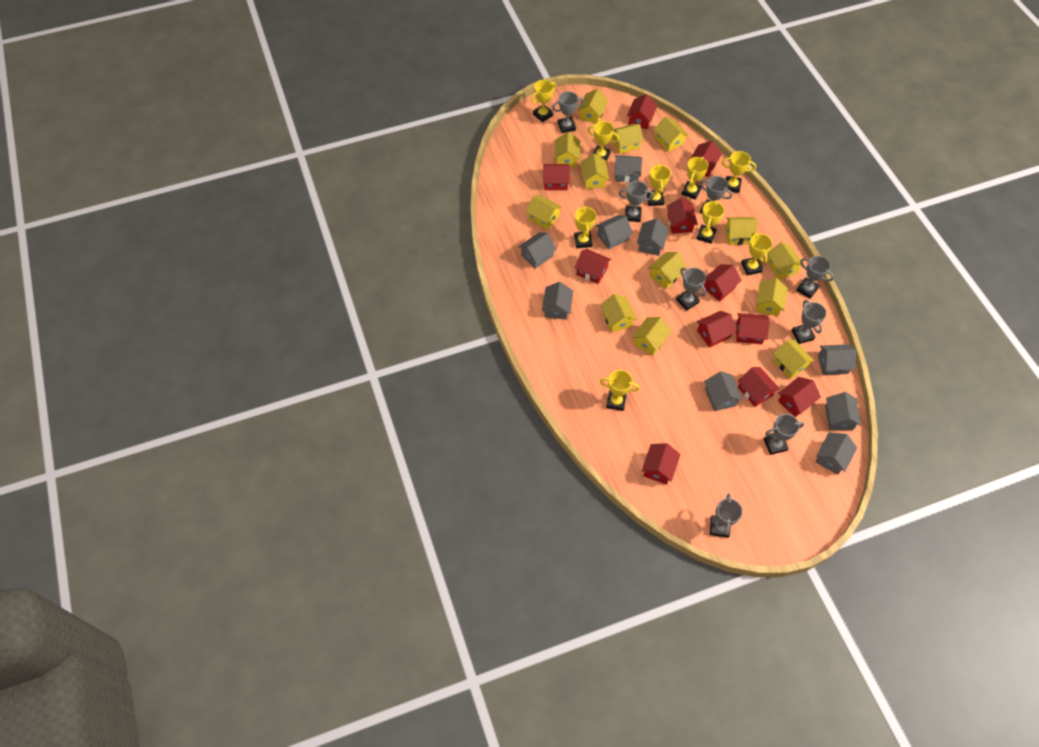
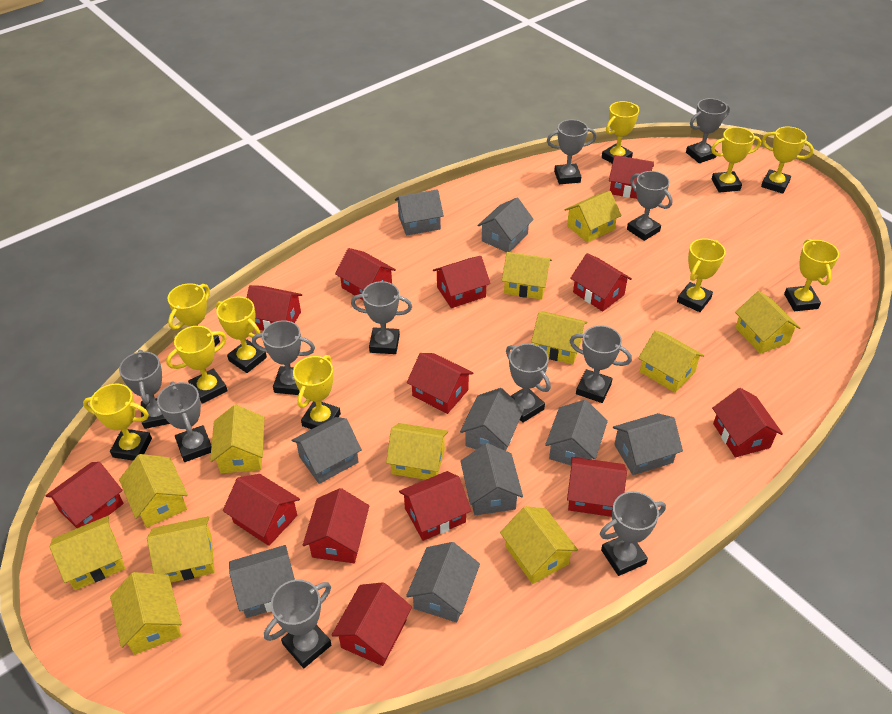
grey trophy: [552,91,584,133] [619,181,654,222] [676,268,706,310] [700,176,732,214] [710,493,743,538] [764,414,804,455] [792,300,827,344] [796,256,834,299] = 8 -> [119,350,170,429] [157,381,211,462] [252,320,315,395] [264,579,331,668] [351,281,412,354] [506,343,551,423] [547,120,597,184] [570,325,632,403] [600,491,666,576] [627,171,673,241] [686,98,730,163] = 11
red house: [543,164,570,190] [575,249,611,284] [627,94,658,129] [642,443,680,485] [667,197,698,234] [690,141,722,177] [697,311,736,348] [704,264,742,301] [736,313,770,344] [738,367,780,407] [778,377,821,417] = 11 -> [45,462,124,528] [223,474,300,546] [247,285,302,331] [303,488,369,563] [331,582,412,666] [335,248,396,300] [399,471,471,541] [407,353,473,414] [433,256,491,308] [567,457,627,517] [571,253,632,311] [609,155,654,199] [712,388,783,457] = 13
yellow house: [526,195,562,230] [554,132,580,167] [577,89,609,124] [580,153,609,189] [600,294,637,332] [612,124,644,154] [632,317,672,356] [648,252,687,289] [654,116,689,152] [725,217,758,245] [756,278,788,316] [767,242,801,280] [773,340,814,379] = 13 -> [50,516,125,590] [110,572,182,655] [119,454,188,528] [147,516,215,582] [210,405,265,473] [386,423,448,480] [500,506,578,584] [502,252,552,300] [531,311,588,364] [565,191,622,243] [638,330,704,393] [735,291,801,354] = 12
yellow trophy: [531,80,556,122] [574,205,596,248] [587,121,619,161] [600,370,640,411] [647,164,671,206] [681,157,708,200] [696,201,724,244] [722,151,756,193] [741,232,772,276] = 9 -> [83,383,152,461] [166,326,228,404] [168,283,220,347] [216,296,267,373] [293,355,341,429] [602,101,639,164] [677,238,726,312] [711,127,761,193] [761,127,814,193] [784,239,839,311] = 10

